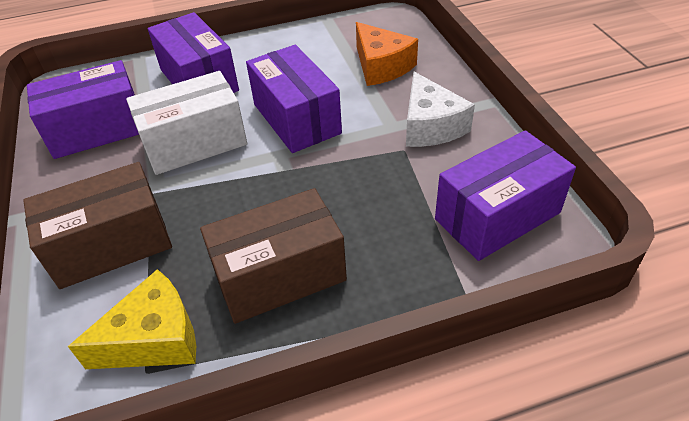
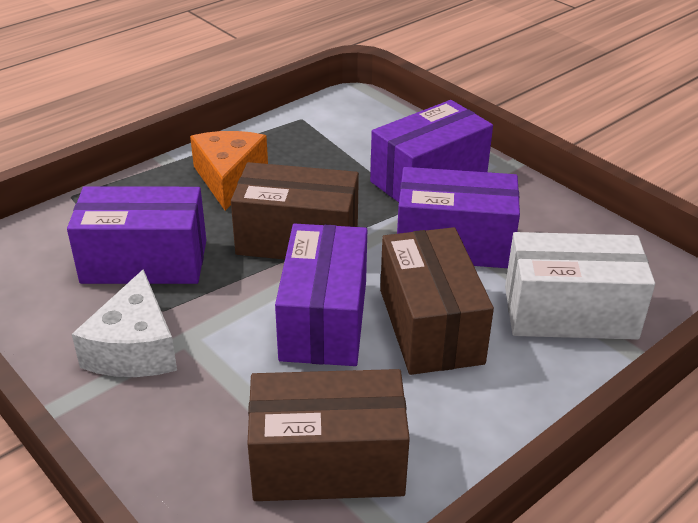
brown box: [23,162,172,289] [200,188,347,324] = 2 -> [231,162,359,260] [247,369,410,501] [380,227,494,375] = 3
yellow cheese: [68,269,196,369] = 1 -> none = 0

